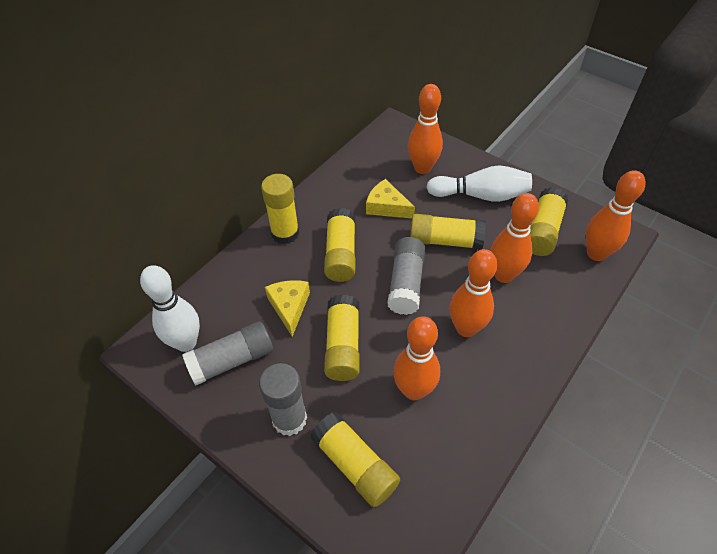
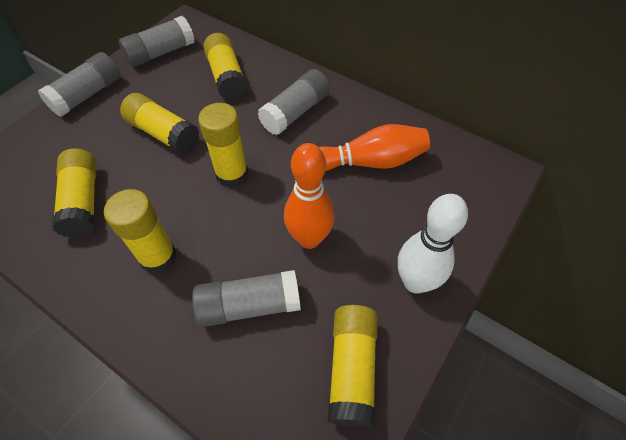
grey glue stick: [182,321,273,386] [259,363,307,436] [388,237,425,315] = 3 -> [38,52,121,117] [119,16,195,67] [192,270,301,327] [258,69,330,135] = 4
orange bowling pin: [393,316,440,400] [408,84,443,174] [449,249,497,337] [490,193,539,283] [586,170,646,261] = 5 -> [284,143,335,249] [319,124,430,171] = 2
white bowling pin: [140,265,200,352] [427,165,532,202] = 2 -> [398,194,468,294] = 1
yellow cheese: [265,280,310,337] [366,179,415,218] = 2 -> none = 0

